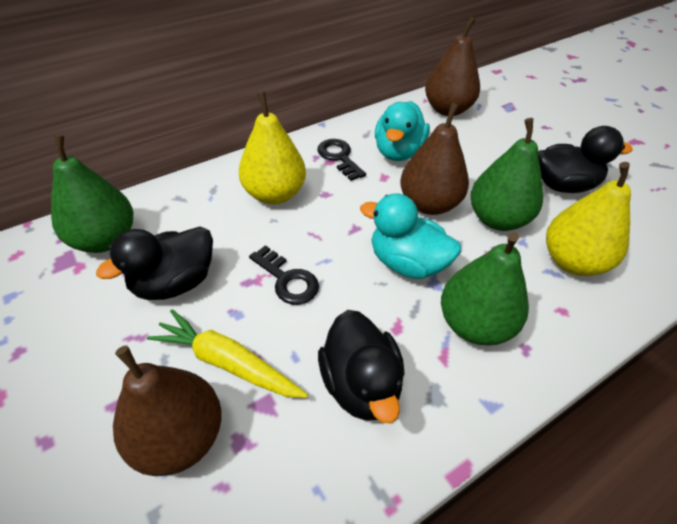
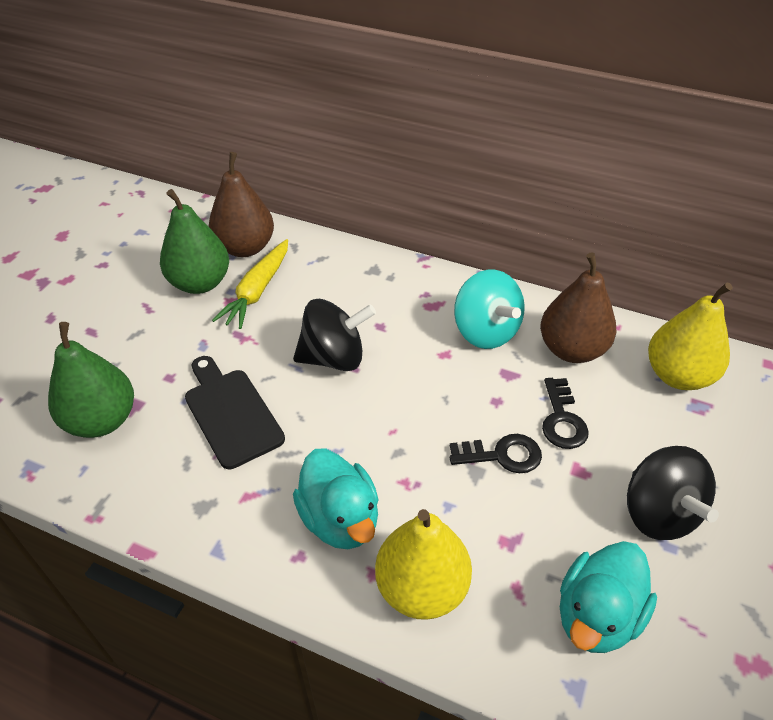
black cutting board: none = 0 -> [185,356,285,469] = 1
black duck: [96,227,213,300] [318,310,405,423] [538,126,633,193] = 3 -> none = 0
black spinning top: none = 0 -> [293,299,376,371] [627,446,719,540] = 2
brown pear: [113,346,222,476] [400,103,469,215] [425,17,480,116] = 3 -> [209,152,274,257] [540,252,616,363] = 2
green pear: [51,134,133,253] [441,232,529,345] [471,118,543,231] = 3 -> [48,322,134,438] [160,189,229,294] = 2
turquoise spinning top: none = 0 -> [454,270,525,349] = 1

